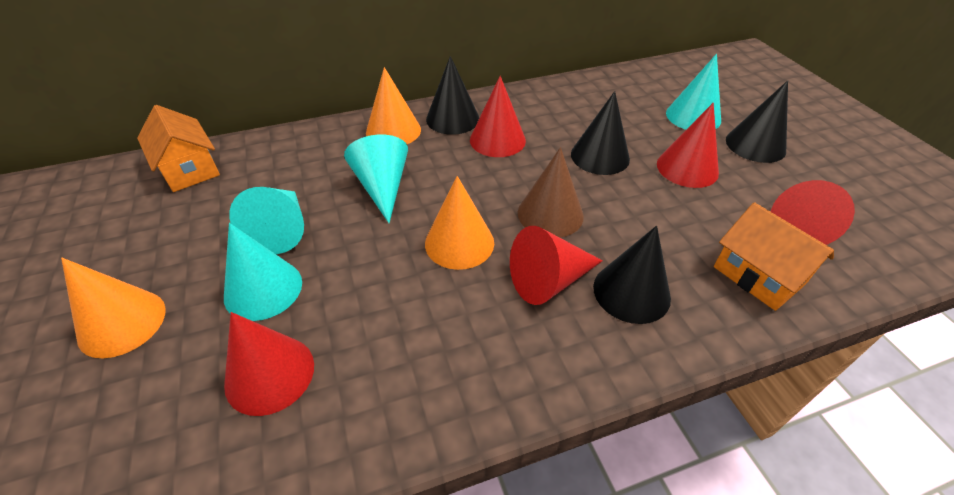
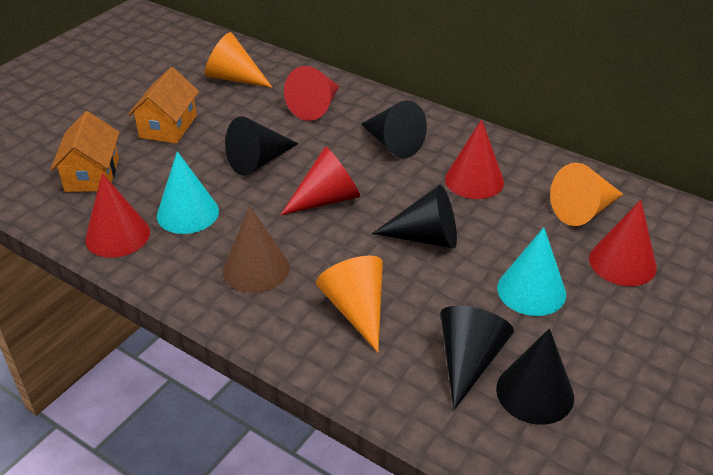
black cone: [426,56,479,135] [571,91,630,175] [593,226,671,324] [726,80,788,163] = 4 -> [225,116,299,176] [361,100,427,158] [372,185,457,249] [441,306,514,410] [496,328,574,425] = 5
turquoise cone: [224,223,302,321] [229,187,304,254] [344,135,408,223] [666,54,721,130] = 4 -> [157,151,219,234] [497,227,566,316] = 2

